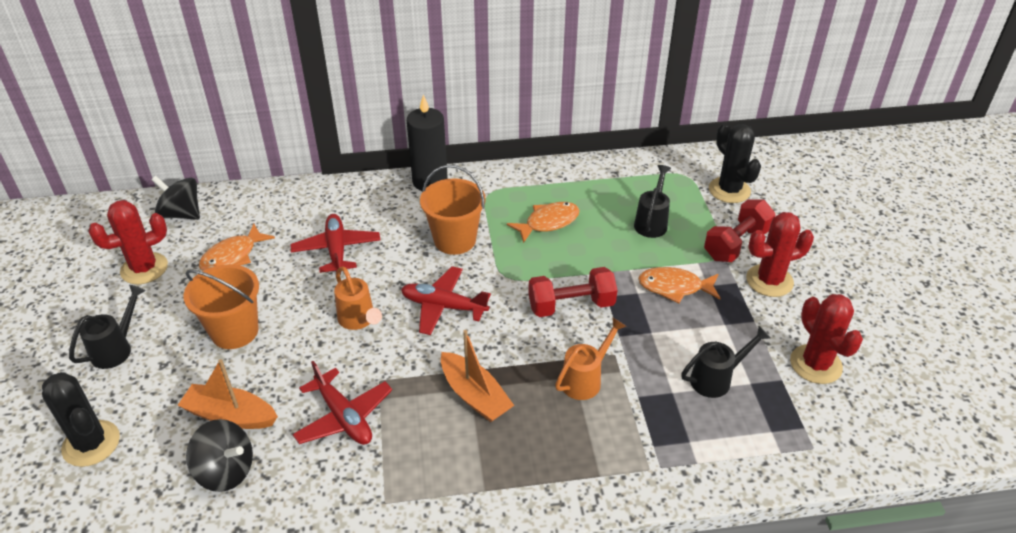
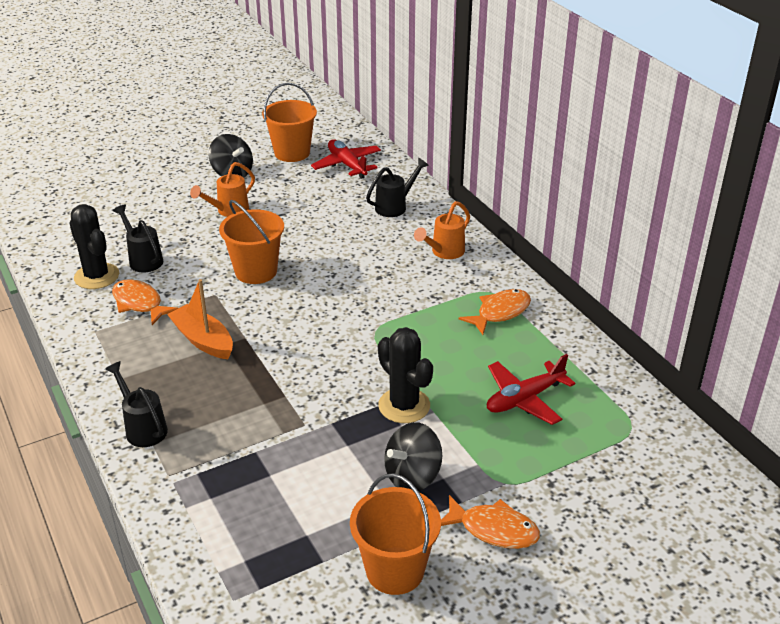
black candle: [407,95,448,191] = 1 -> none = 0
orange boat: [178,359,278,429] [441,330,514,422] = 2 -> [167,279,233,359] = 1
orange bucket: [184,264,259,349] [420,165,486,255] = 2 -> [219,200,284,284] [262,83,317,162] [350,473,441,595] = 3
red cactus: [88,200,168,284] [746,212,814,297] [790,294,863,384] = 3 -> none = 0
red dumbbell: [528,267,617,317] [704,199,776,262] = 2 -> none = 0
red plane: [291,214,380,275] [292,361,392,445] [401,266,491,335] = 3 -> [311,139,381,179] [487,354,575,425] = 2

